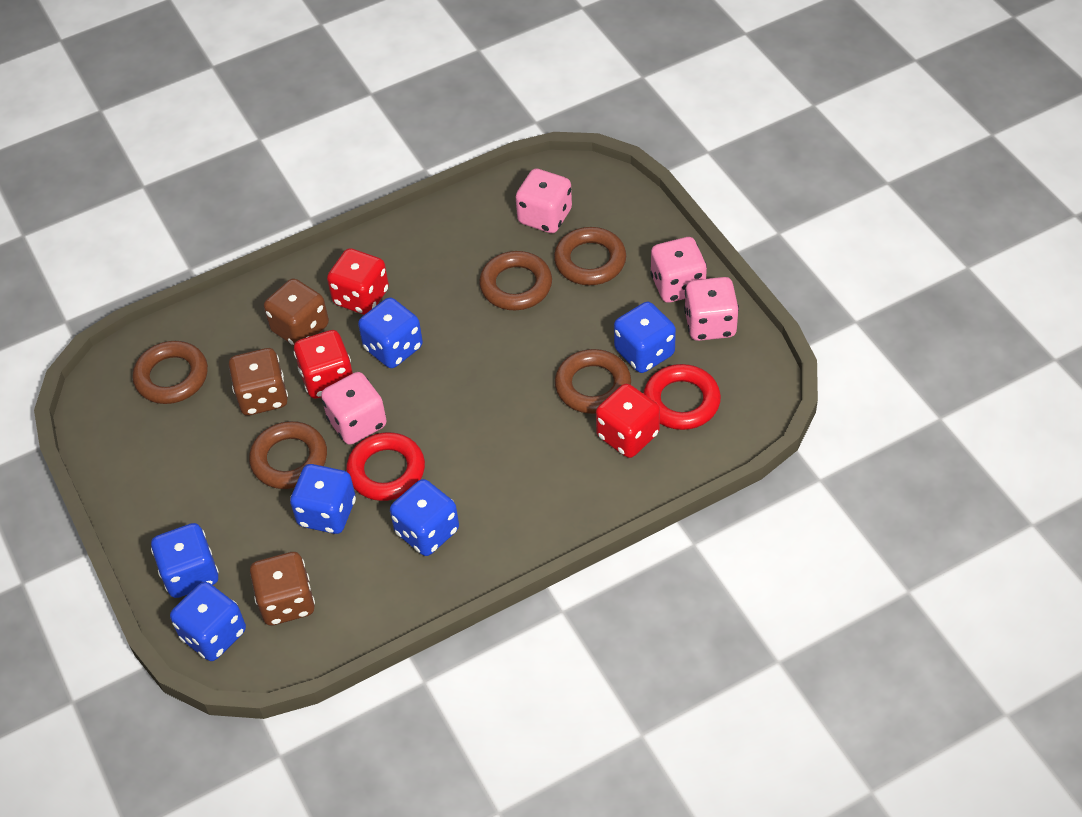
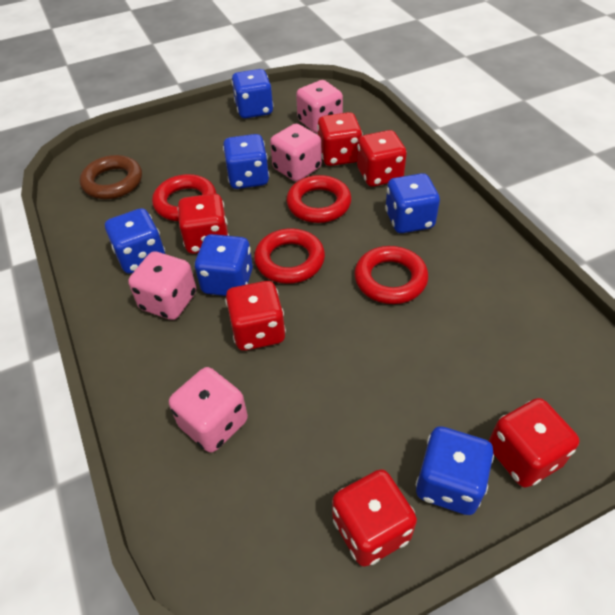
brown dice: [229,348,288,415] [250,552,315,625] [264,278,329,346] = 3 -> none = 0
brown ring: [133,341,208,404] [249,421,327,489] [479,251,552,310] [554,227,626,285] [555,349,631,414] = 5 -> [80,155,142,199] = 1
red dice: [294,330,353,399] [327,248,389,315] [596,384,660,458] = 3 -> [177,193,229,254] [225,281,286,351] [317,112,362,166] [332,469,417,567] [357,130,407,187] [489,398,580,488] = 6
red ring: [346,432,425,501] [643,364,721,430] = 2 -> [152,174,216,221] [254,228,325,284] [286,175,351,223] [354,246,428,304] = 4

